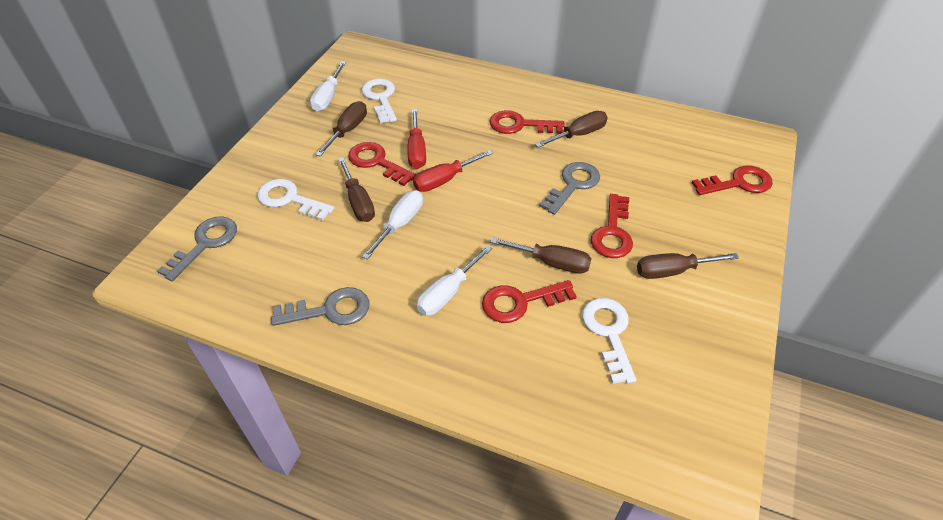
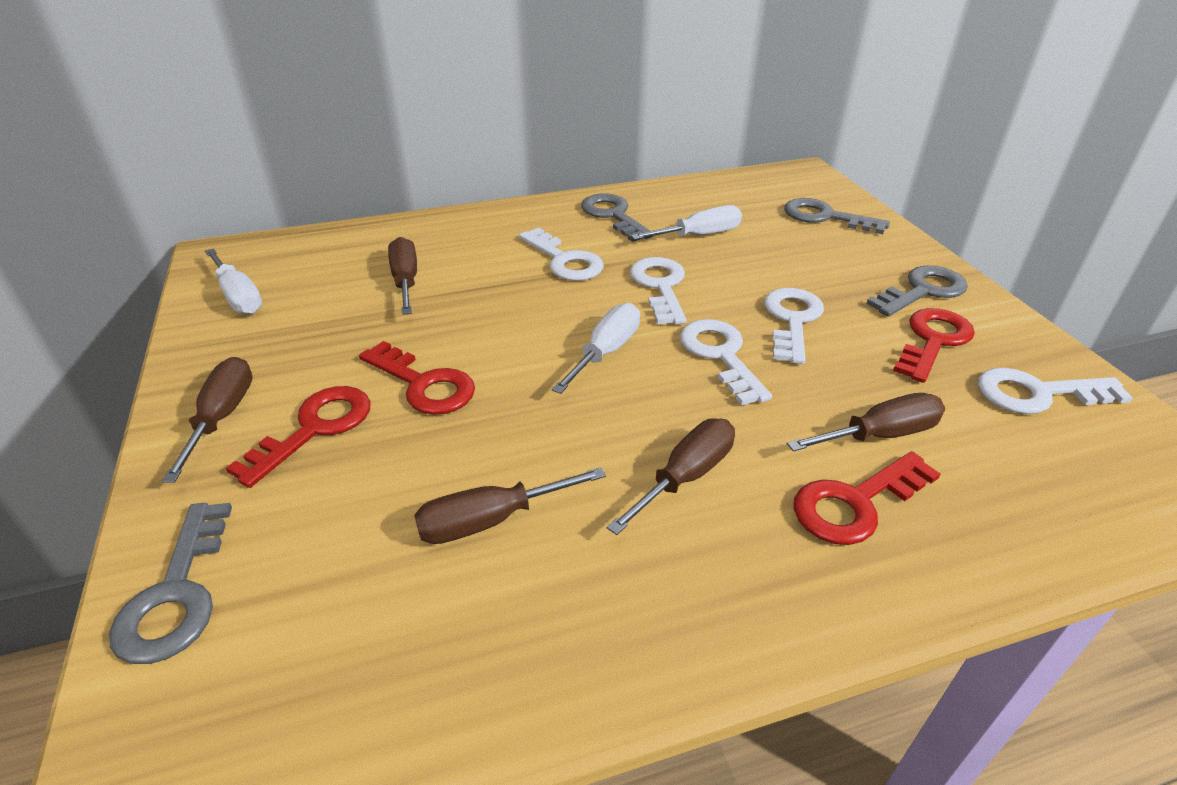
grey key: [157,216,237,281] [271,287,369,326] [539,162,600,215] = 3 -> [109,503,232,664] [581,193,653,242] [784,198,890,234] [866,266,968,316] = 4
red key: [348,142,416,186] [482,280,577,323] [489,110,564,134] [591,194,633,258] [692,165,773,195] = 5 -> [226,386,371,488] [359,341,475,415] [794,451,940,545] [893,308,975,383] = 4
red screwdriver: [407,109,426,169] [413,150,493,192] = 2 -> none = 0
white key: [257,179,334,221] [362,78,397,123] [582,298,636,384] = 3 -> [519,228,604,281] [630,257,687,324] [680,319,772,405] [764,288,824,364] [978,368,1133,414] = 5

